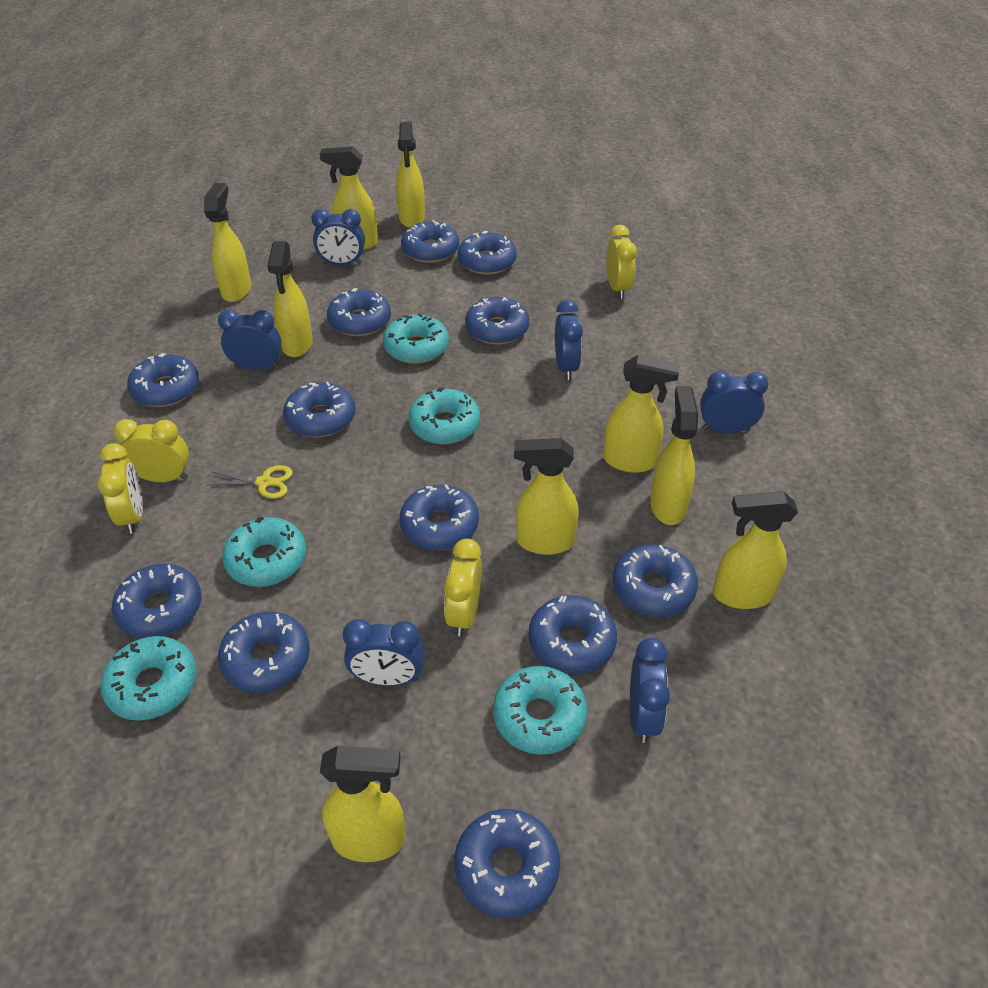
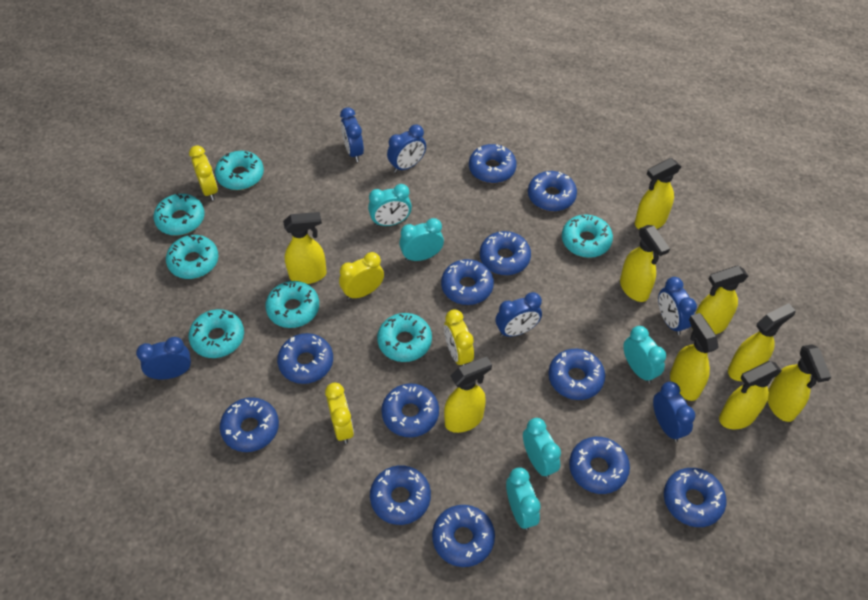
turquoise clock: none = 0 -> [368,184,412,226] [399,218,444,261] [506,467,541,530] [523,418,561,478] [623,326,666,383] = 5
turquoise donut: [101,636,197,721] [222,517,306,587] [383,313,449,364] [409,387,480,444] [493,666,588,755] = 5 -> [154,194,205,236] [166,235,218,279] [188,309,244,358] [215,151,264,190] [265,281,319,328] [377,313,432,362] [562,215,613,258] = 7
yellow scissors: [206,465,293,499] = 1 -> none = 0

